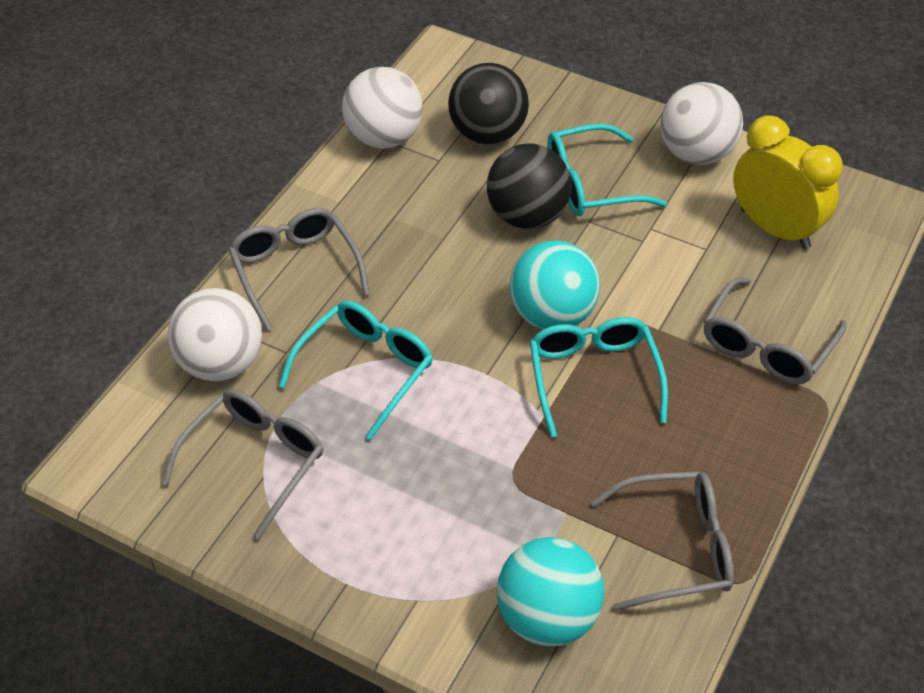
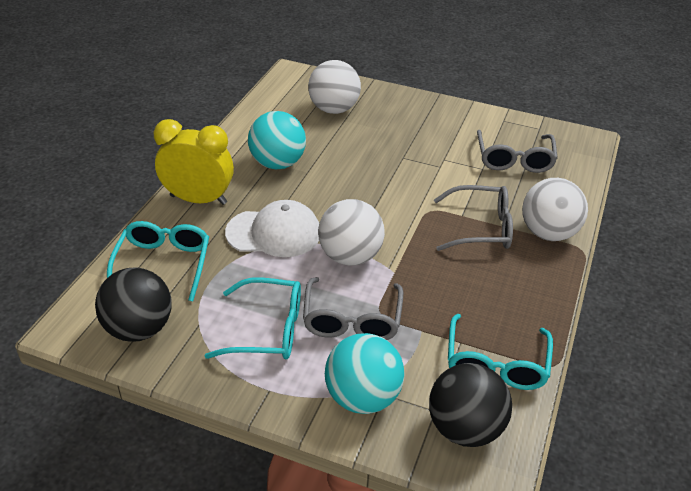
grey glasses: [162,389,324,540] [228,208,370,330] [591,471,734,611] [704,277,846,384] = 4 -> [303,277,403,340] [434,185,513,251] [477,130,558,173] = 3
white cap: none = 0 -> [225,200,319,257] = 1

